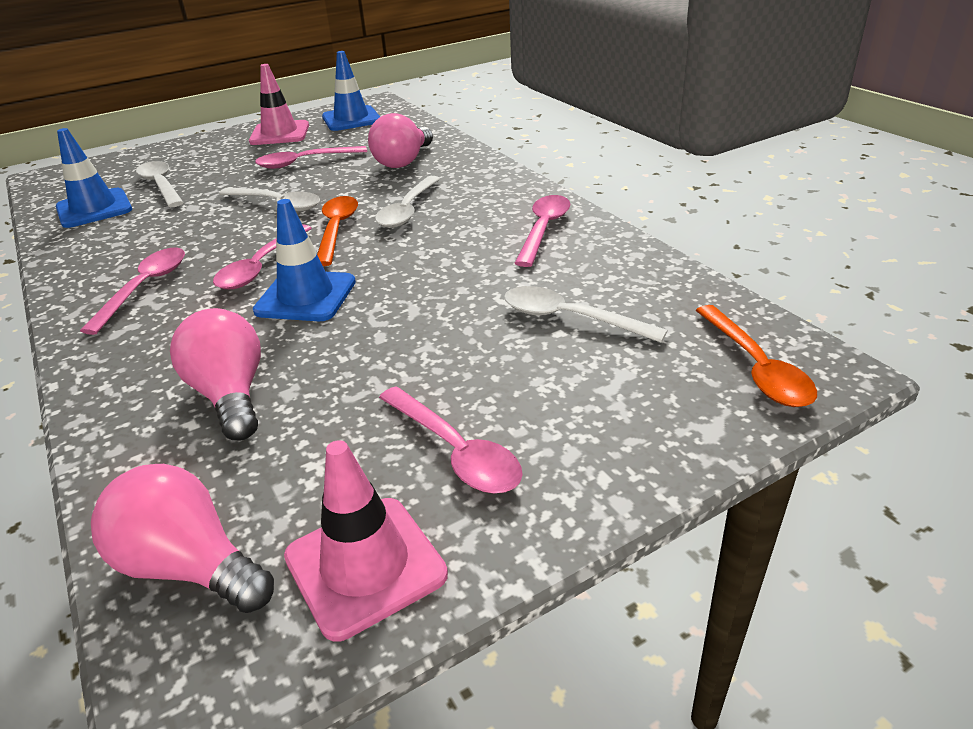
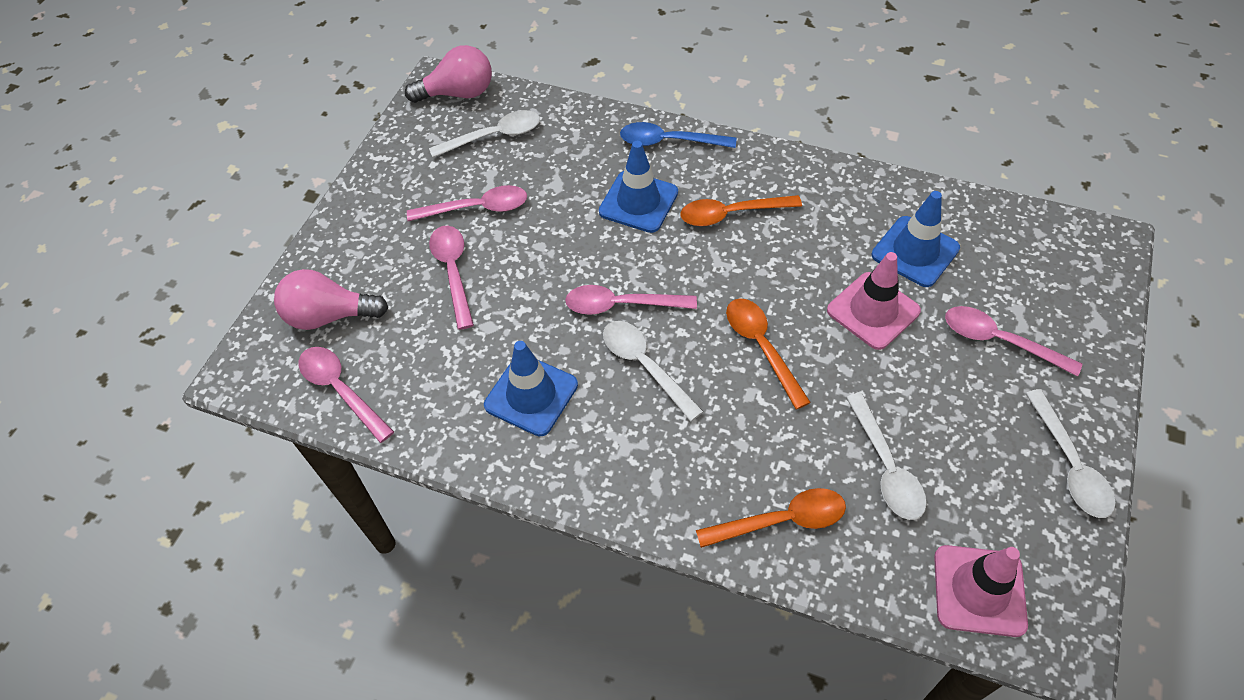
blue spoon: none = 0 -> [620,122,736,148] = 1
orange spoon: [317,196,358,266] [696,305,817,407] = 2 -> [681,195,802,226] [696,488,846,548] [726,298,811,409] = 3
pink light bulb: [91,464,274,613] [170,308,261,440] [368,113,433,168] = 3 -> [274,269,388,330] [405,45,492,103] = 2

